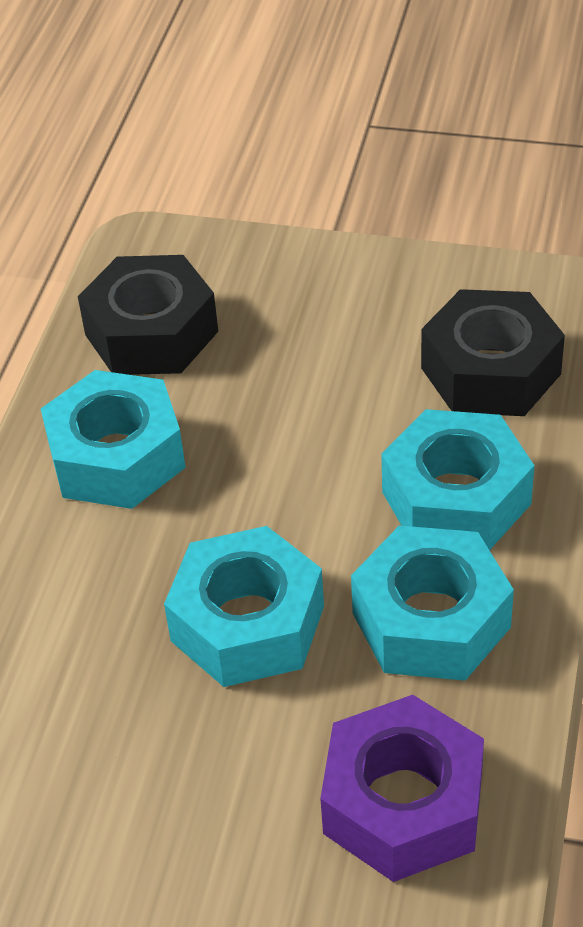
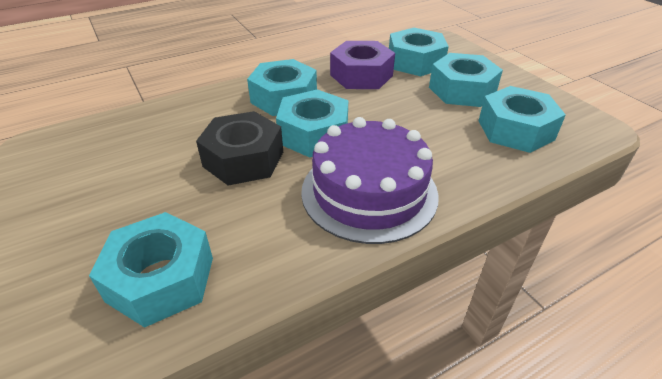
black nut: [78,255,218,375] [421,289,565,416] = 2 -> [196,111,283,186] = 1
purple cake: none = 0 -> [301,117,439,244] = 1
turquoise nut: [41,370,186,509] [164,526,324,687] [351,526,514,681] [382,409,535,550] = 4 -> [89,212,213,328] [247,59,317,116] [276,89,348,158] [389,28,449,76] [429,53,503,107] [478,86,566,153] = 6

